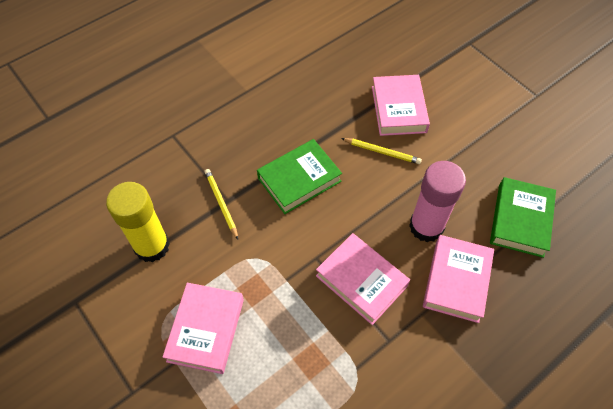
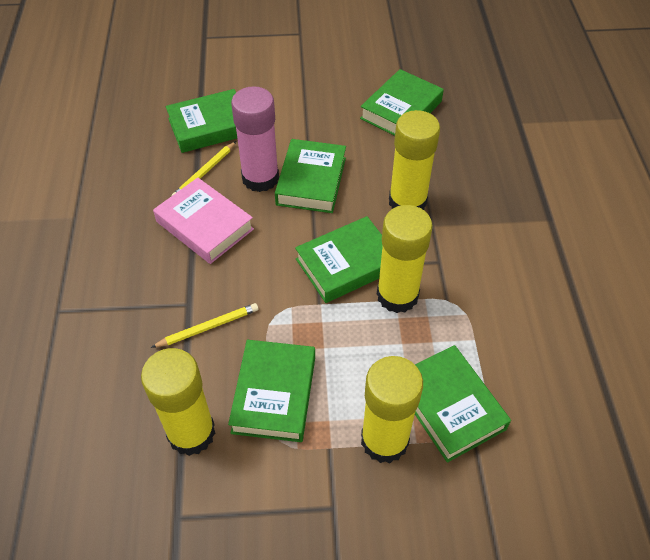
green book: [257,139,342,214] [490,177,556,258] = 2 -> [166,89,237,153] [228,340,315,442] [275,139,346,213] [295,216,383,303] [360,69,444,136] [415,345,511,463] = 6
pink book: [162,283,244,374] [316,233,410,325] [372,75,430,136] [423,235,494,323] = 4 -> [153,178,254,264] = 1
yellow glue stick: [106,182,170,262] = 1 -> [141,348,215,456] [361,356,423,463] [377,205,433,313] [389,110,440,210] = 4

